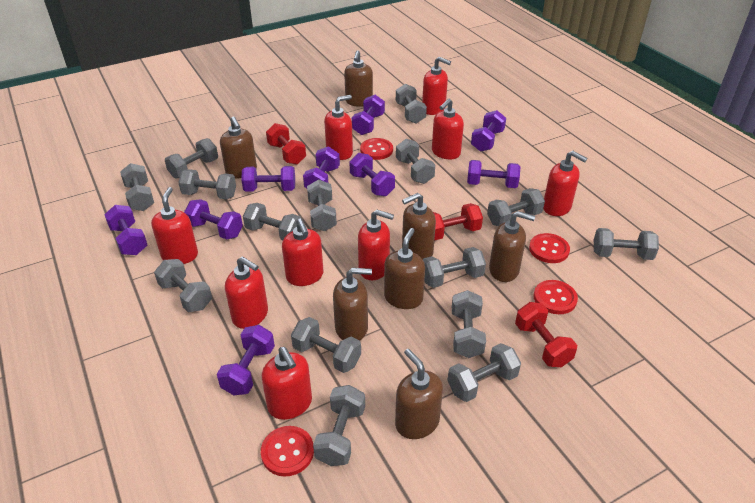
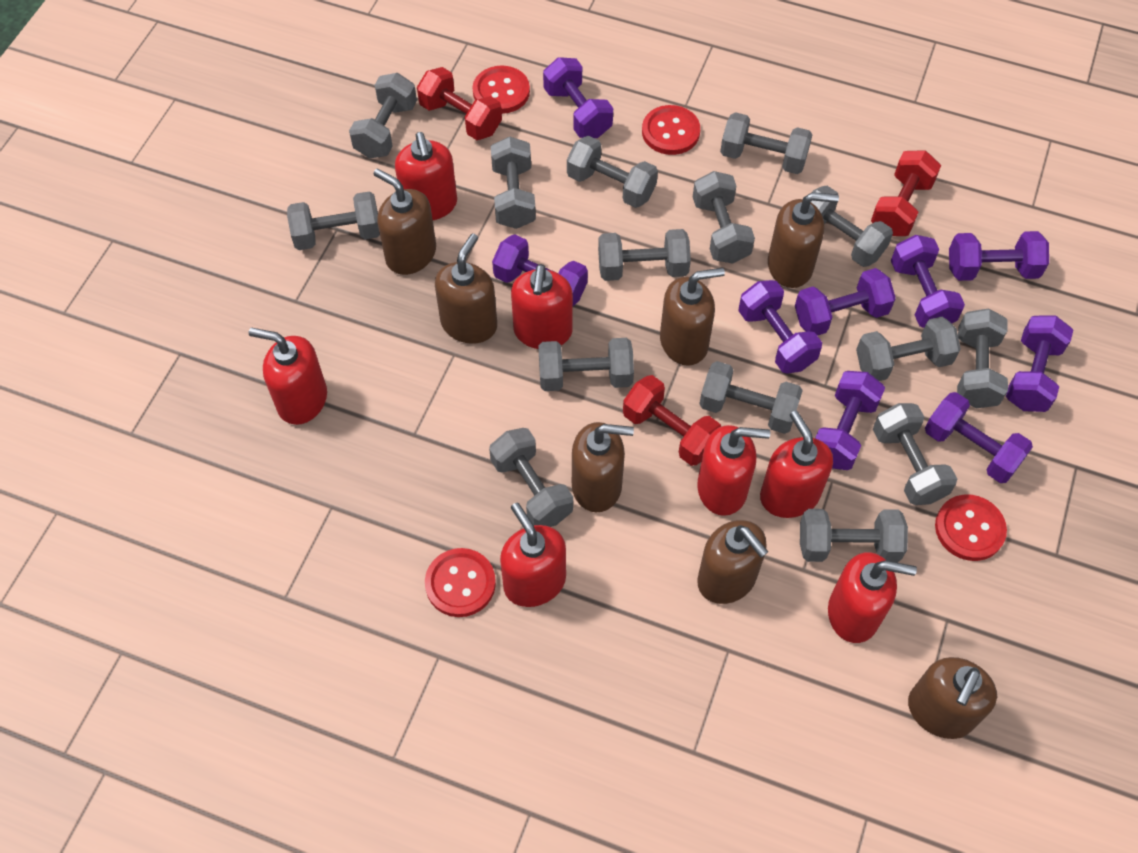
red soap dispenser: [151,187,198,264] [225,256,268,329] [262,347,312,420] [282,219,324,286] [324,95,353,160] [358,210,394,280] [422,57,451,115] [432,99,464,159] [543,151,587,216] = 9 -> [249,328,327,425] [395,132,457,220] [500,503,566,607] [511,264,573,349] [697,425,770,516] [760,410,833,518] [828,552,917,643] = 7

